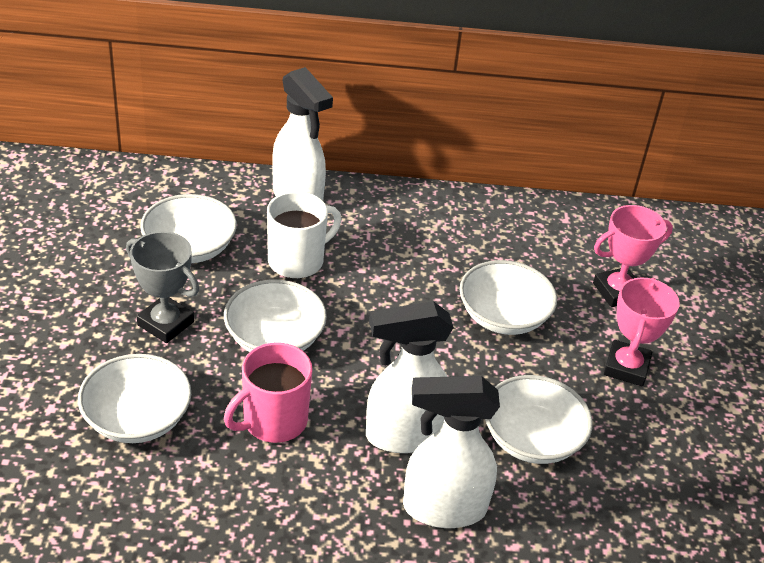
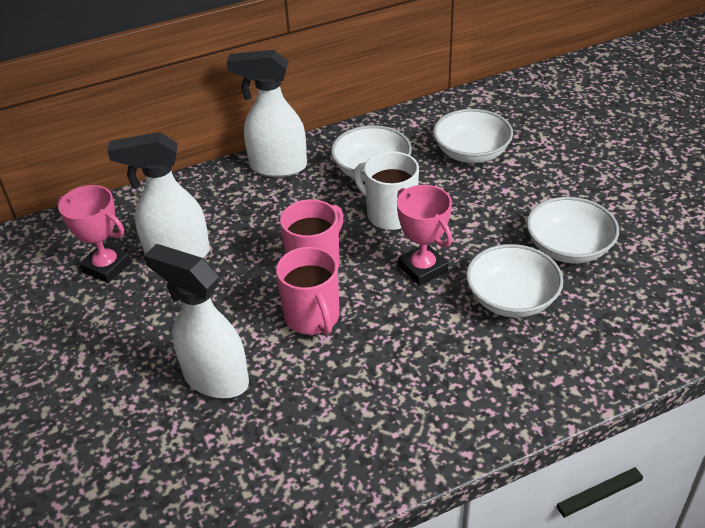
grey trophy: [126,231,199,343] = 1 -> none = 0
pink mug: [224,343,312,443] = 1 -> [276,247,340,335] [280,199,344,268] = 2
white bowl: [78,354,191,443] [140,194,237,263] [224,280,327,352] [459,260,557,335] [485,375,592,464] = 5 -> [331,125,412,181] [433,109,513,163] [466,244,563,318] [527,197,619,264] = 4

